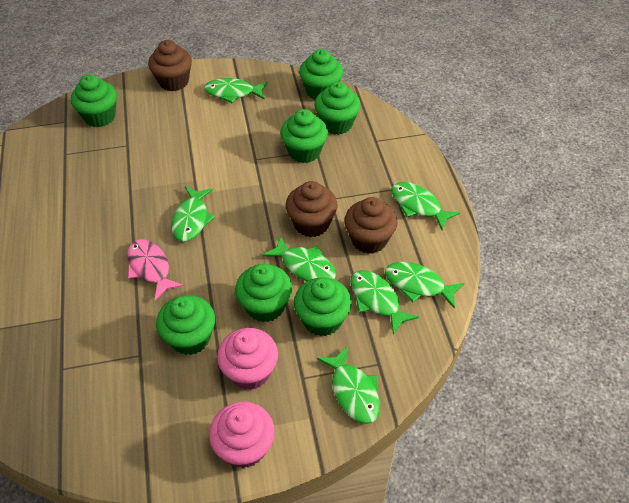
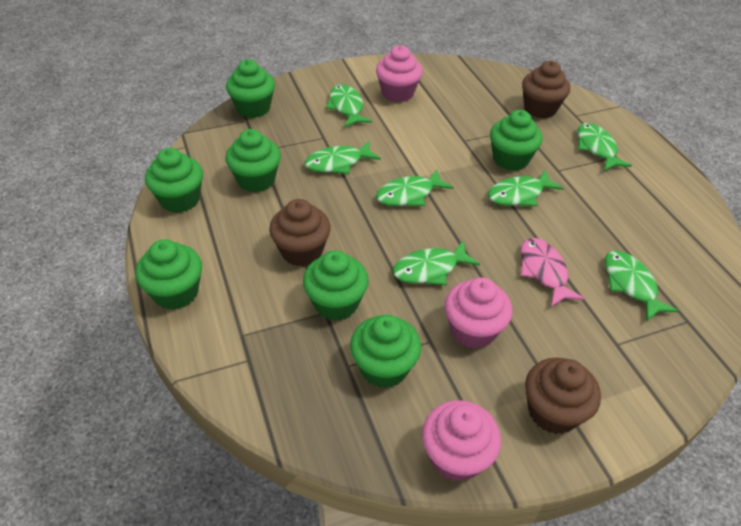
pink cupcake: [209,401,275,468] [217,328,278,390] = 2 -> [376,45,423,102] [422,400,501,482] [445,277,512,349] = 3

